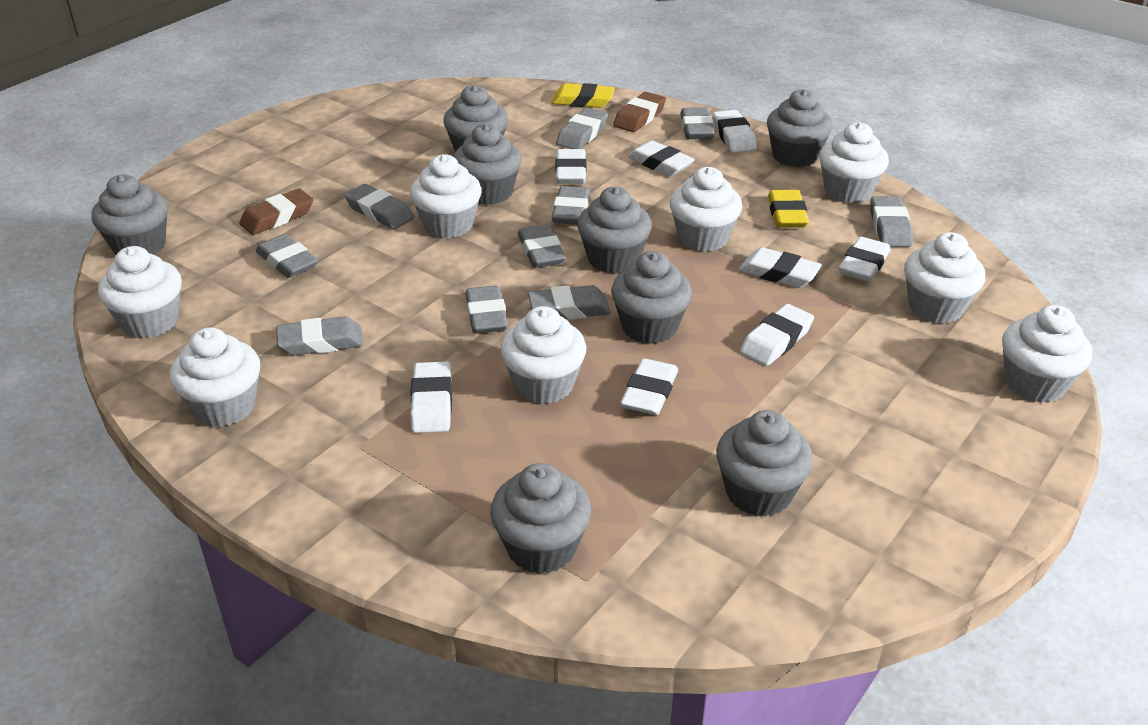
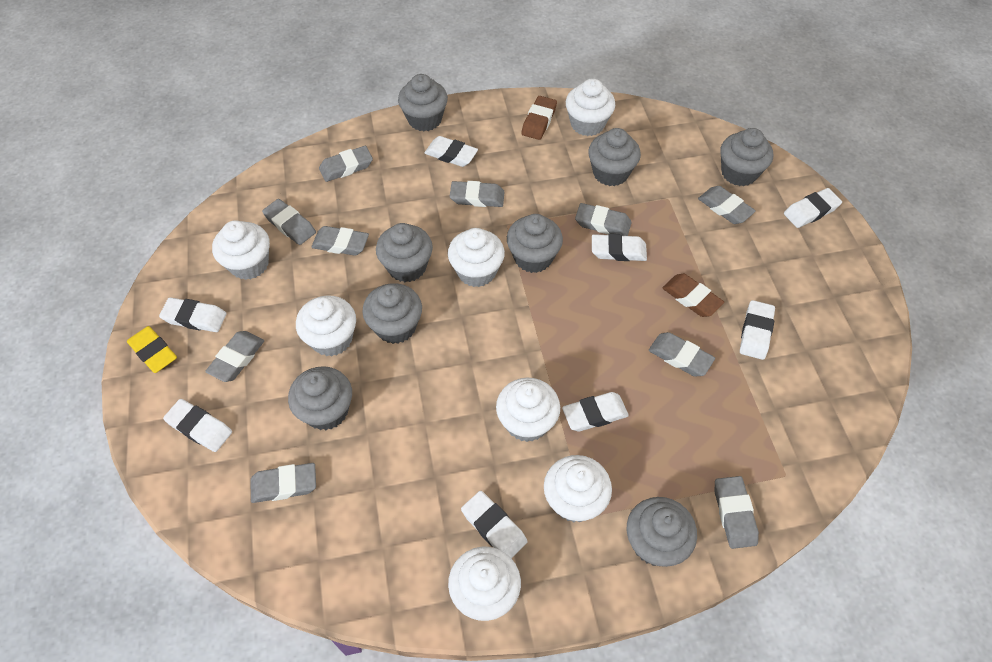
white cupcake: [98,246,182,338] [170,327,260,427] [410,154,482,238] [500,306,586,404] [670,167,743,252] [819,122,889,203] [904,232,985,323] [1002,305,1092,403] = 8 -> [212,220,270,280] [296,295,356,357] [448,228,505,287] [448,547,521,621] [496,378,560,442] [544,455,612,523] [566,78,615,136] = 7
yellow eraser: [551,83,615,108] [768,190,809,228] = 2 -> [127,326,177,373] = 1

